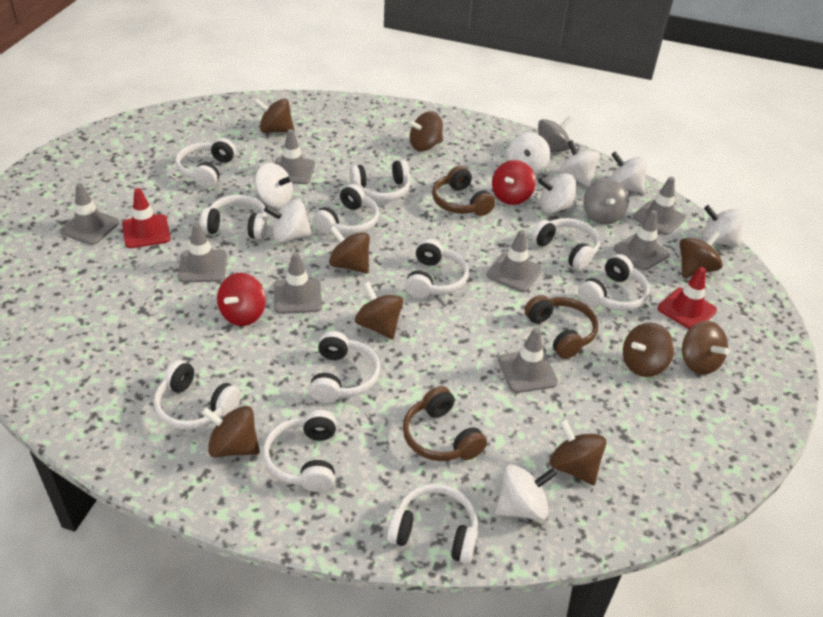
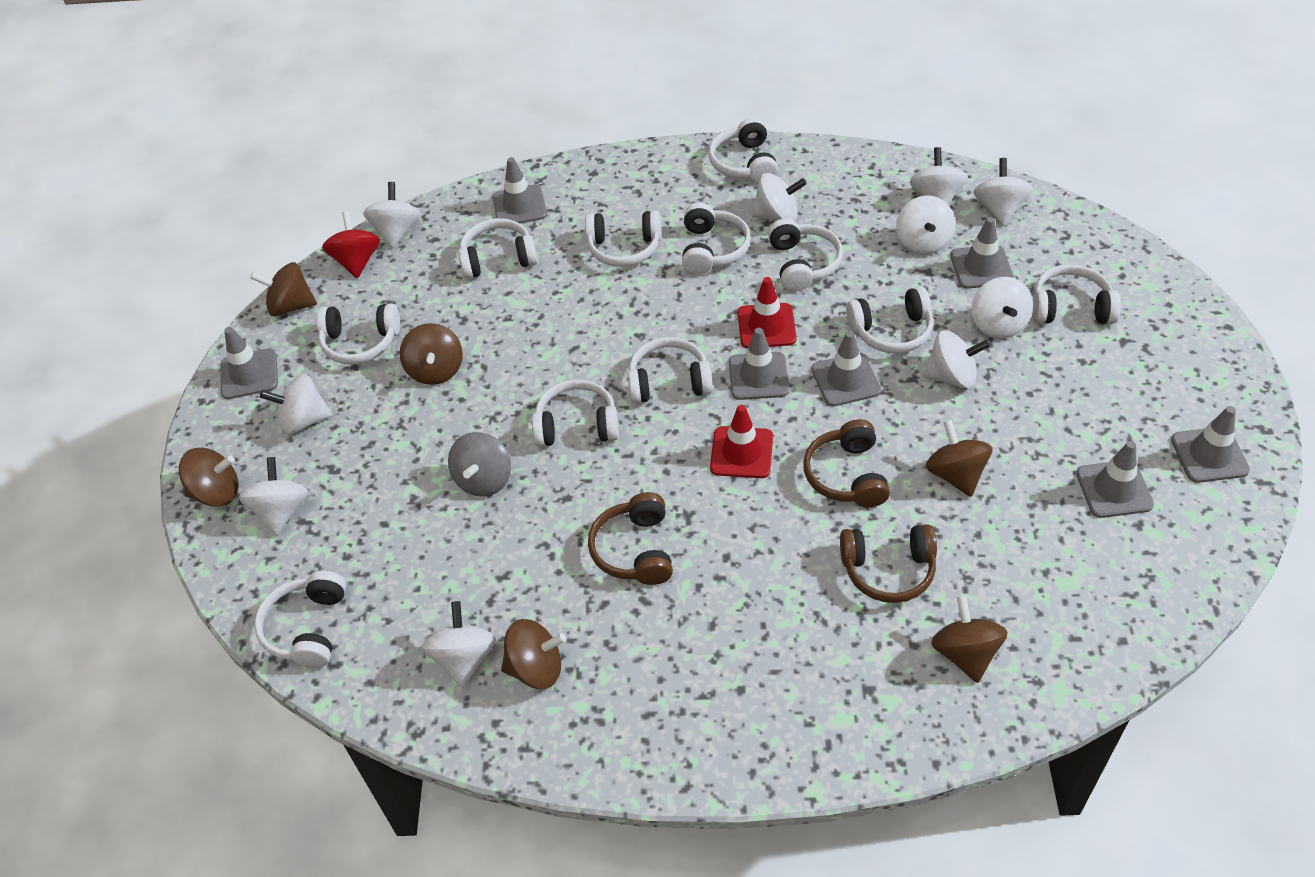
brown spinning top: [201,406,260,458] [254,98,295,133] [329,226,370,273] [355,282,403,339] [408,111,443,151] [550,419,607,485] [623,323,675,377] [679,231,723,278] [682,321,730,375] = 9 -> [179,448,239,507] [250,262,317,316] [400,323,463,385] [501,619,566,689] [925,420,993,497] [931,595,1007,683] = 6
grey spinning top: [538,116,572,152] [583,179,629,225] = 2 -> [448,432,511,497] = 1
grey traffic cone: [60,183,119,245] [178,223,227,282] [274,252,322,314] [275,129,315,184] [487,230,542,292] [498,328,558,393] [614,210,670,270] [633,177,686,235] = 8 -> [221,327,278,399] [492,157,547,224] [729,328,789,400] [812,331,881,407] [950,217,1014,289] [1076,441,1154,518] [1171,406,1250,483] = 7
red spinning top: [217,273,266,326] [492,160,536,205] = 2 -> [322,211,380,278] = 1
white spinning top: [255,163,293,208] [264,199,312,243] [495,465,557,520] [507,133,550,175] [538,173,576,213] [559,140,600,187] [611,151,647,193] [702,205,744,247] = 8 -> [239,457,308,535] [260,374,333,435] [363,182,421,248] [422,601,496,688] [751,173,806,221] [896,195,955,255] [910,147,968,204] [922,330,990,389] [971,277,1033,339] [973,158,1033,226] = 10

